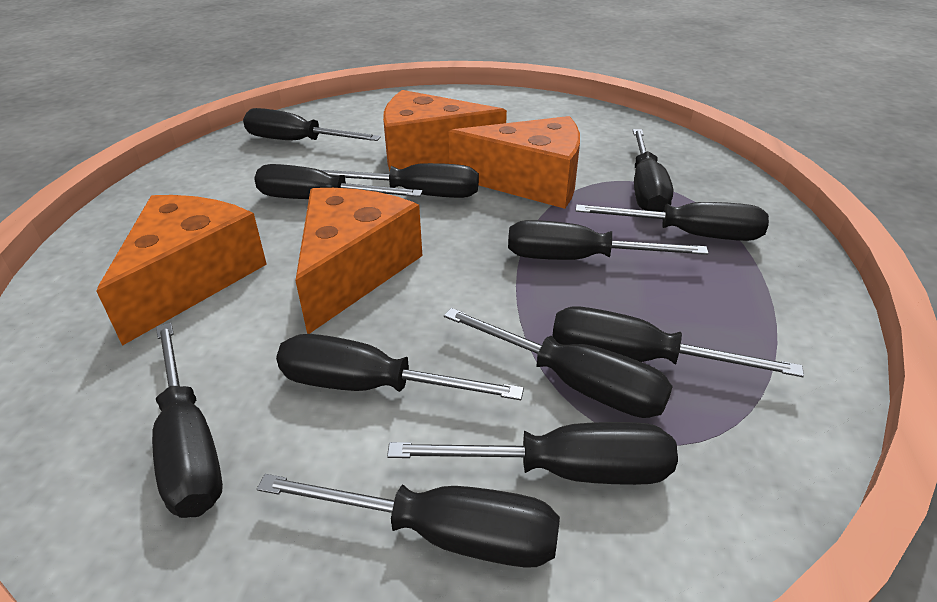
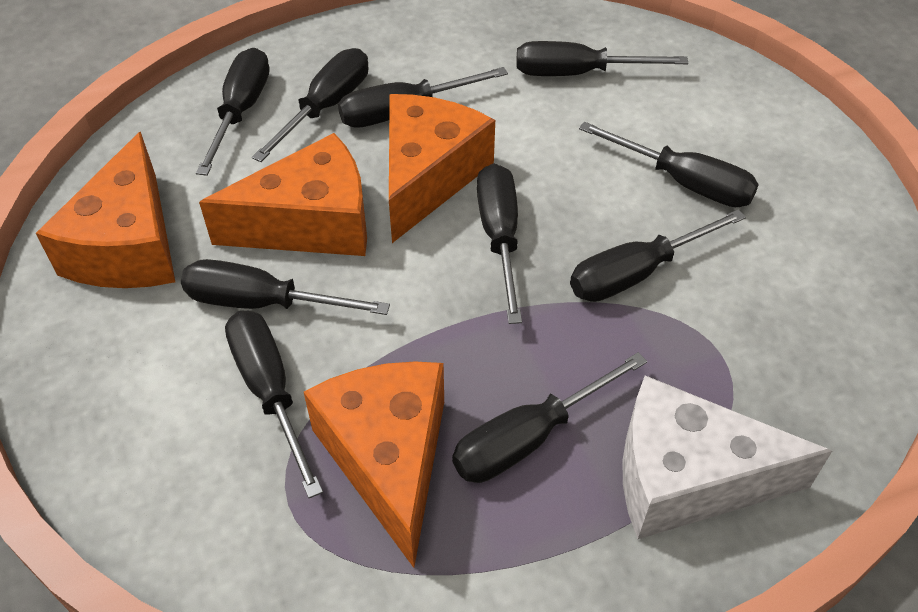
black screwdriver: [152,323,223,518] [243,108,381,141] [254,164,423,199] [257,474,560,568] [276,334,524,400] [321,163,479,198] [387,422,678,485] [444,308,673,418] [508,220,709,260] [552,306,804,377] [575,202,769,241] [633,129,673,212] = 12 -> [181,259,390,315] [196,48,269,176] [225,310,323,498] [252,48,368,162] [338,67,508,128] [452,352,647,483] [477,163,522,324] [517,41,688,76] [570,209,746,302] [579,122,759,207] = 10
white cheese: none = 0 -> [622,375,832,539] = 1

